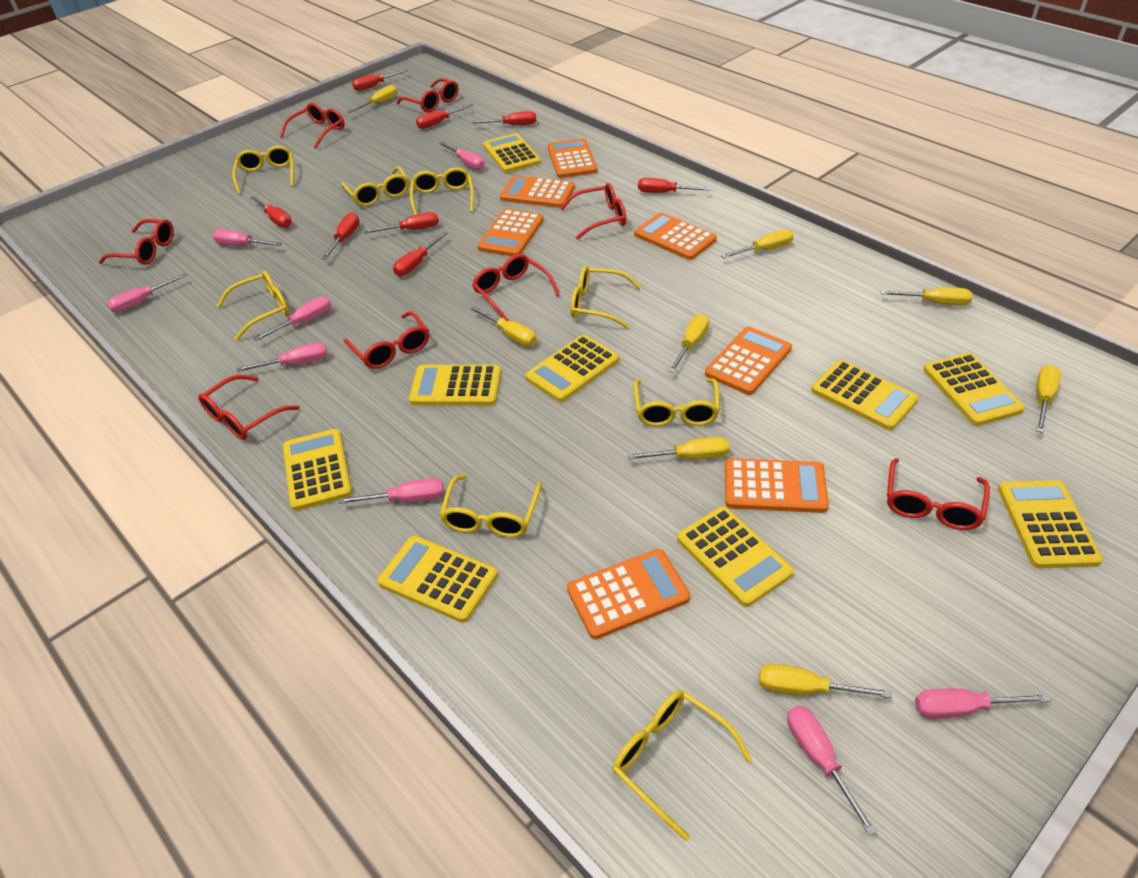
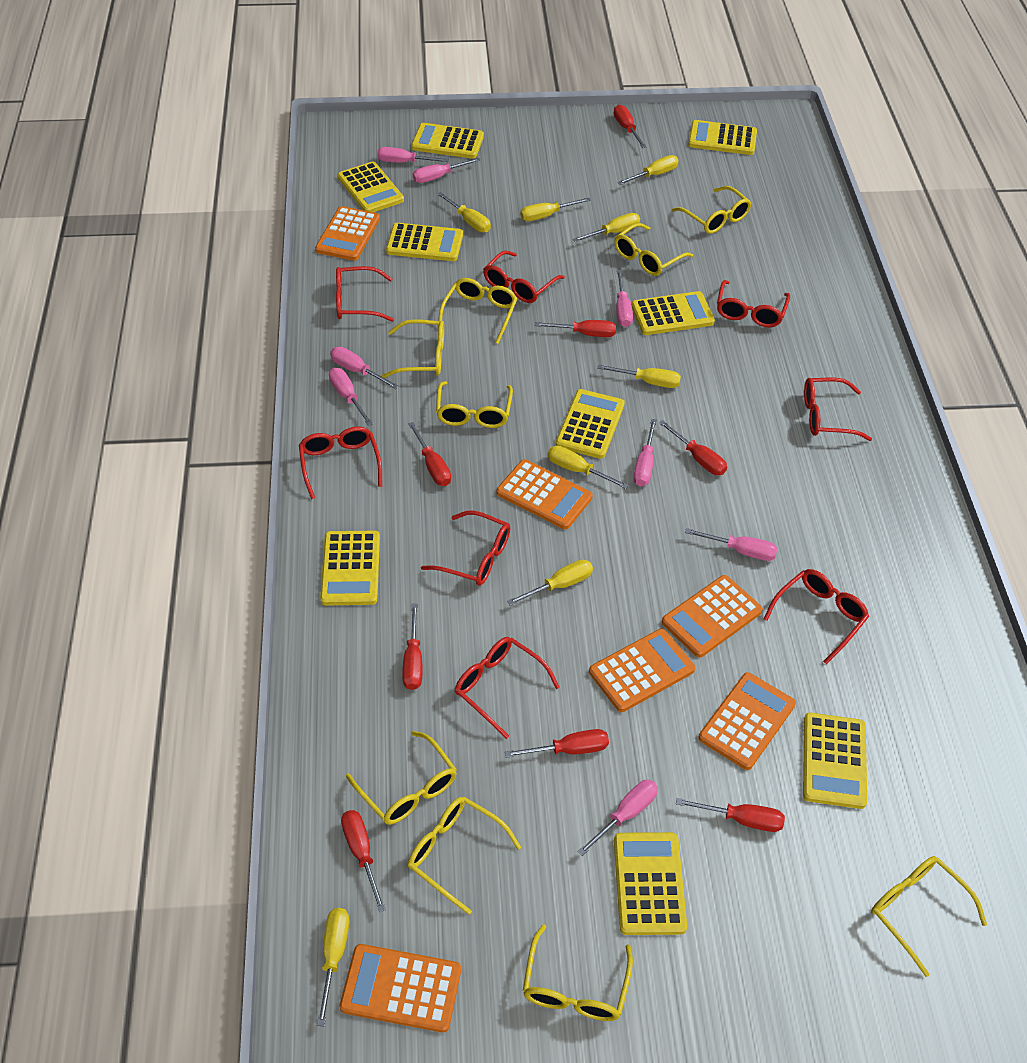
orange calculator: [478,209,544,256] [500,175,575,208] [548,138,597,178] [567,549,690,639] [634,212,717,260] [705,327,792,395] [725,458,829,513] = 7 -> [315,206,380,261] [339,944,461,1033] [497,459,593,529] [589,629,695,712] [662,575,763,658] [698,672,796,770] = 6
yellow glasses: [217,271,289,340] [232,146,294,194] [341,167,409,206] [410,167,474,215] [440,474,542,538] [570,266,641,329] [613,690,752,841] [634,378,720,426] = 8 -> [346,731,457,825] [382,319,444,378] [408,797,521,915] [436,381,513,428] [438,278,518,344] [523,924,633,1021] [614,223,693,276] [672,186,752,234] [871,856,987,977] = 9

